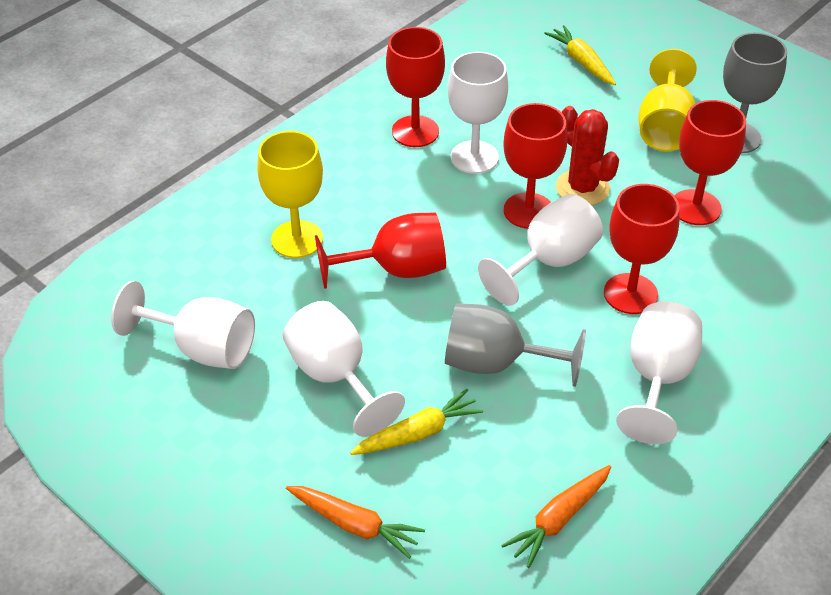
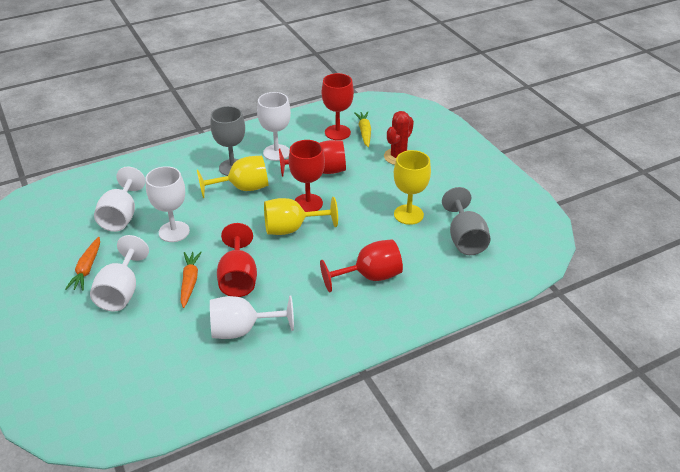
yellow carrot: [350,389,483,455] [544,25,616,85] = 2 -> [354,111,371,147] = 1
yellow goblet: [257,131,323,258] [638,49,697,152] = 2 -> [197,156,268,198] [264,197,338,235] [394,150,431,225] = 3

